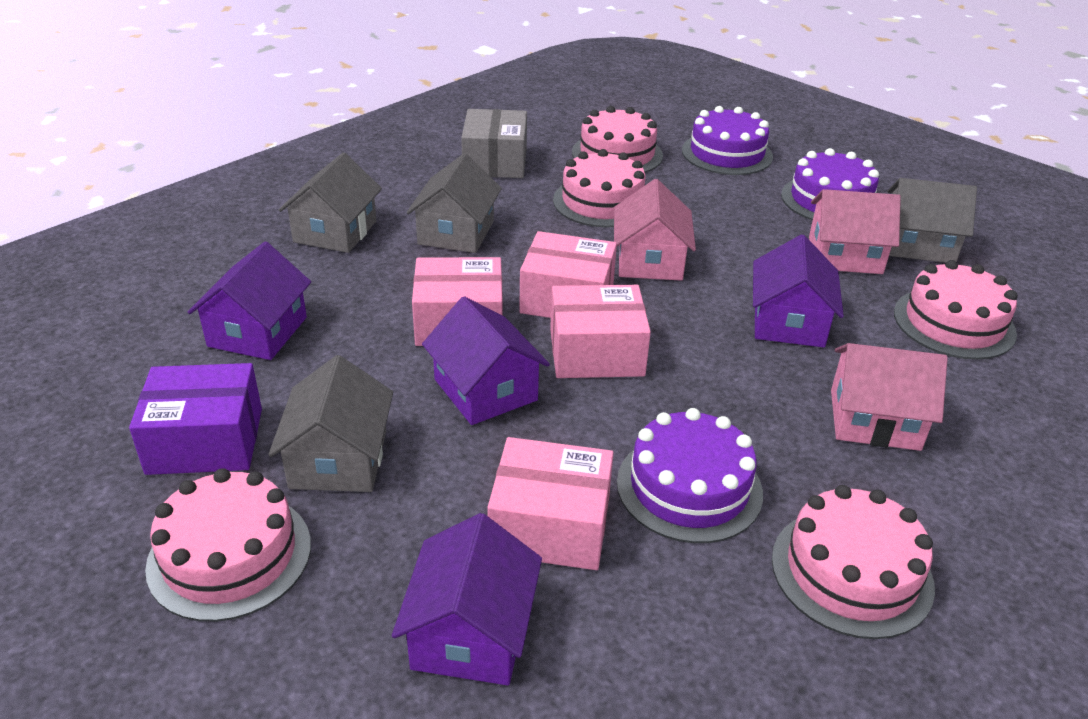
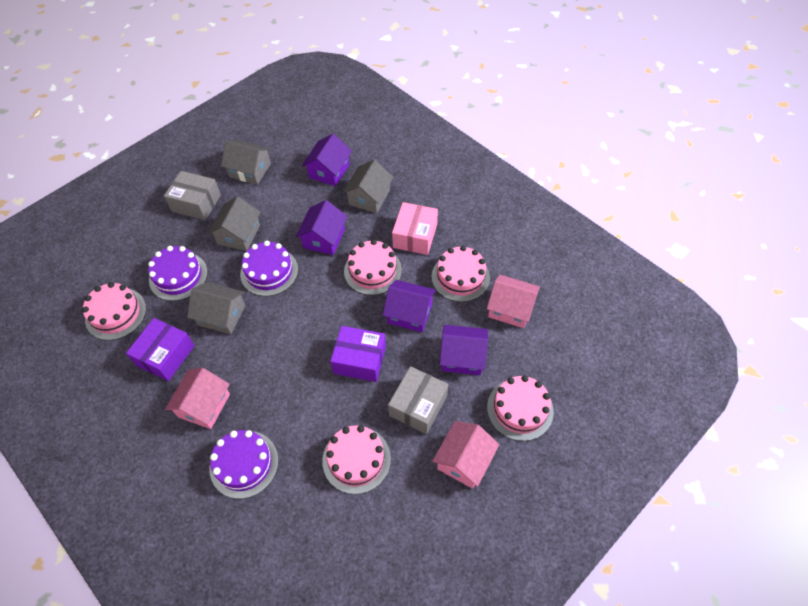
grey box: [461,109,527,178] = 1 -> [164,171,221,220] [388,366,448,434] = 2
pink box: [412,257,502,346] [487,437,614,570] [519,231,617,318] [550,285,651,378] = 4 -> [392,202,438,255] = 1
purple box: [129,363,262,475] = 1 -> [126,318,195,381] [330,326,386,382] = 2

